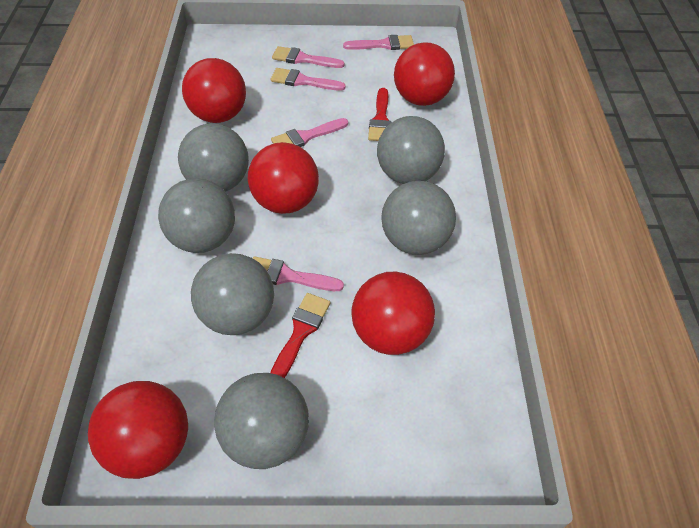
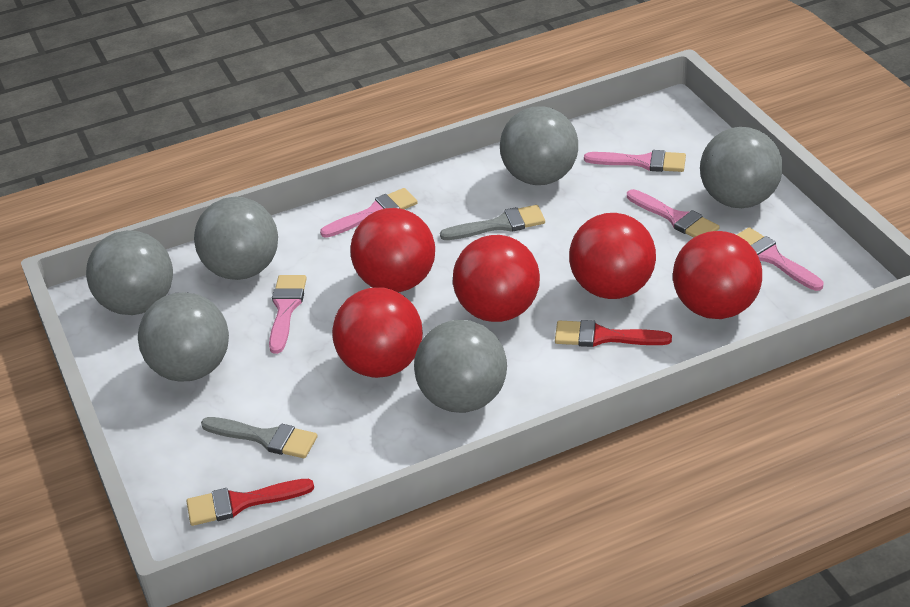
grey brush: none = 0 -> [201,417,317,458] [440,205,545,240] = 2

